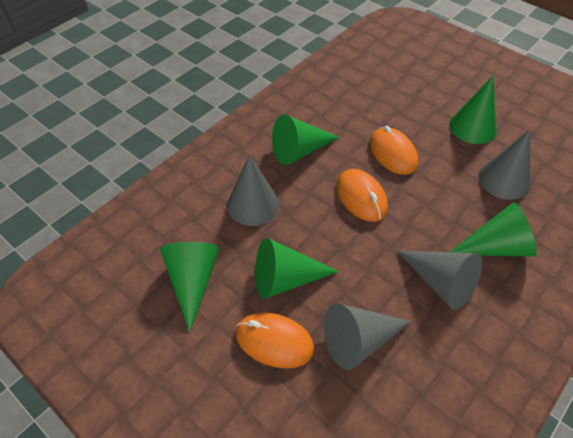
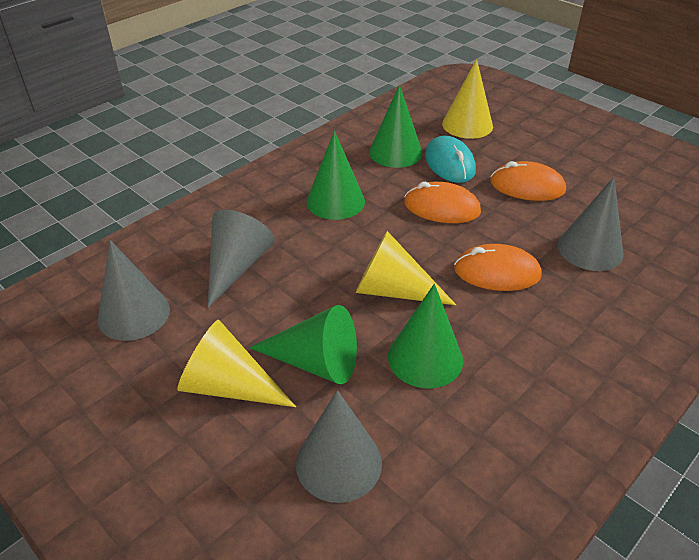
green cone: [160,242,220,332] [255,238,339,299] [272,115,340,165] [449,76,497,144] [450,202,537,257] = 5 -> [249,305,357,384] [306,131,365,220] [369,85,423,168] [388,284,463,389] = 4
turquoise mouse: none = 0 -> [425,135,476,183] = 1
yellow cone: none = 0 -> [177,320,296,407] [356,231,456,305] [442,59,493,139] = 3

